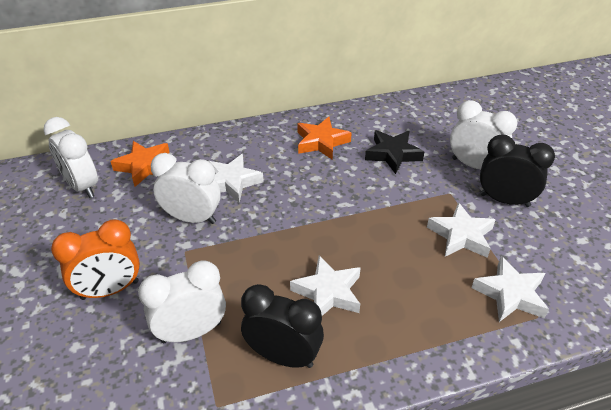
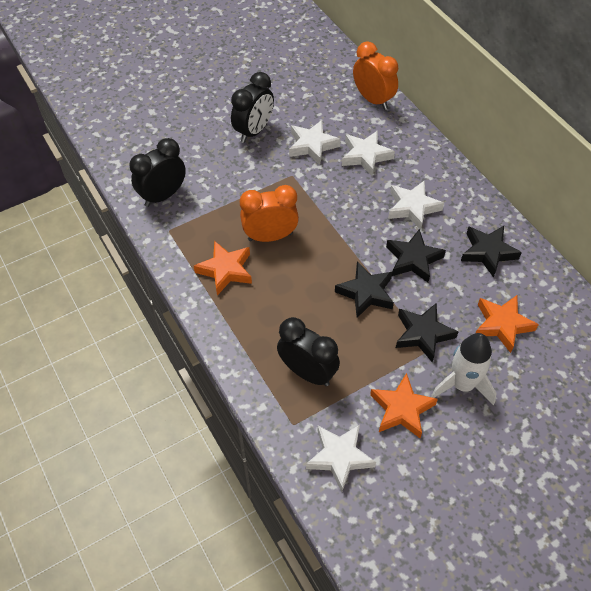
black clock: [241,284,324,368] [480,134,555,207] = 2 -> [129,138,186,207] [231,72,274,143] [277,317,340,386] = 3
black star: [365,130,424,174] = 1 -> [335,262,394,318] [386,229,446,282] [396,303,459,362] [461,226,522,278] = 4
orange clock: [51,219,140,300] = 1 -> [240,185,299,242] [353,41,398,110] = 2
orange star: [110,141,170,187] [297,117,352,160] = 2 -> [194,241,252,295] [370,373,438,438] [476,295,539,353] = 3
white clock: [44,117,98,198] [138,260,226,343] [151,153,220,224] [450,100,517,169] = 4 -> none = 0
white rocket: none = 0 -> [431,333,497,405] = 1

